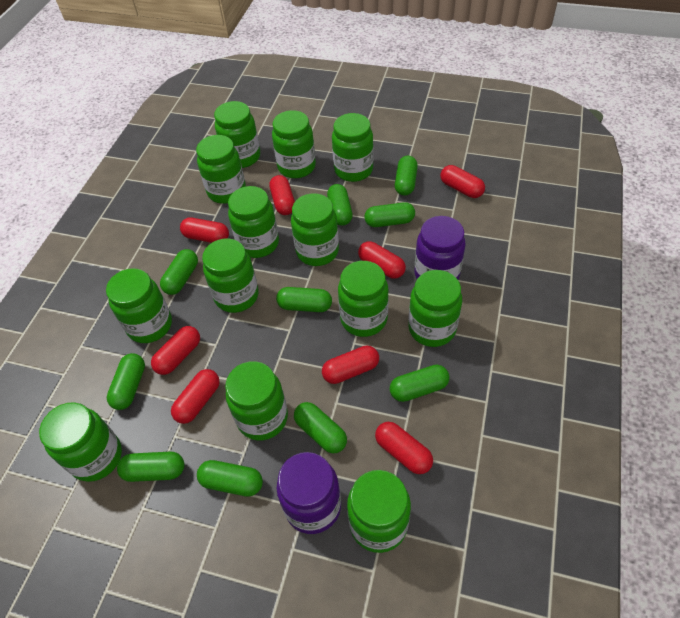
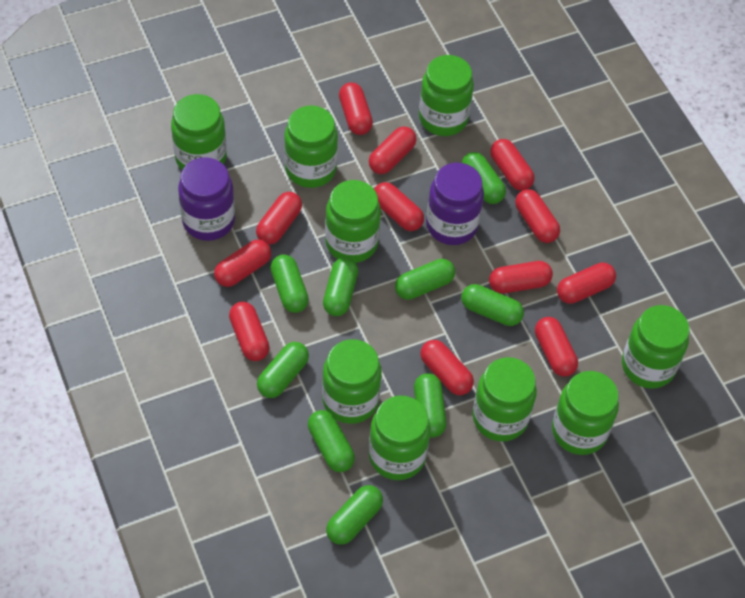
green capsule: [107,353,145,410] [117,451,184,482] [160,249,198,295] [197,460,263,497] [276,287,332,312] [294,402,347,453] [327,184,353,226] [365,202,415,227] [390,365,449,402] [395,156,418,196] = 10 -> [257,342,309,398] [270,254,309,313] [308,410,355,472] [323,257,358,316] [326,485,383,545] [395,259,455,300] [414,373,447,437] [461,284,524,326] [462,152,506,204] = 9
green jar: [39,402,122,482] [106,268,172,343] [196,135,246,204] [202,238,259,313] [214,101,260,168] [225,361,288,440] [228,186,279,258] [272,110,316,178] [291,193,339,266] [332,113,373,182] [338,261,389,337] [347,470,411,553] [408,270,462,347] = 13 -> [171,94,227,170] [284,106,338,188] [322,339,382,424] [325,180,381,263] [369,396,431,480] [419,55,474,136] [472,357,537,442] [552,371,619,455] [622,305,690,389] = 9
red capsule: [151,326,200,375] [171,369,220,424] [180,218,229,243] [269,175,295,215] [322,346,379,384] [358,241,406,279] [375,422,433,474] [440,165,485,198] = 8 -> [214,240,271,287] [229,302,270,361] [256,192,302,244] [339,82,373,135] [369,126,416,174] [374,182,424,231] [420,340,474,395] [489,261,553,294] [490,139,535,191] [515,189,560,243] [535,317,578,377] [557,262,616,304] = 12

